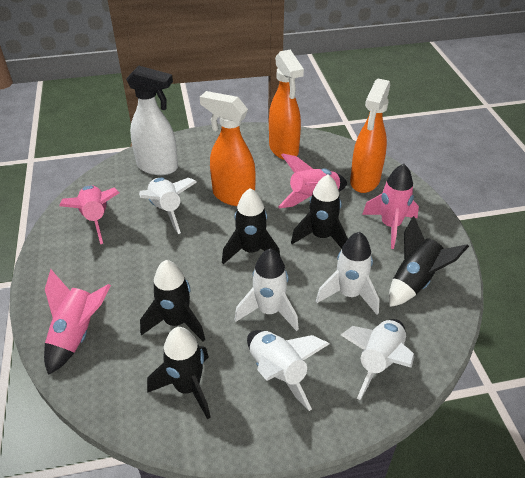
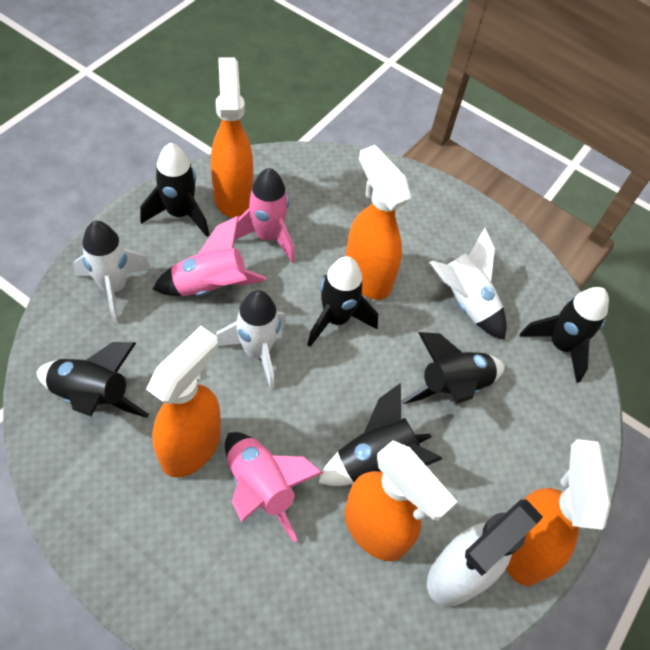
black rocket: [140,260,205,342] [147,327,210,419] [222,188,280,264] [291,174,348,249] [389,216,469,307] = 5 -> [37,342,149,418] [140,143,209,237] [307,256,378,347] [318,383,442,486] [401,332,505,404] [520,287,609,383] = 6
orange spray bottle: [200,91,256,206] [269,49,304,160] [350,79,390,193] = 3 -> [146,326,221,478] [211,58,253,218] [345,440,457,561] [346,145,411,300] [506,439,611,586] = 5
pink rocket: [44,269,111,375] [59,185,120,244] [278,153,347,208] [362,164,419,249] = 4 -> [153,216,267,296] [225,432,323,542] [234,168,295,263] = 3
white rocket: [139,178,196,234] [235,249,299,331] [247,330,329,411] [316,232,380,315] [341,319,414,400] = 5 -> [73,221,151,324] [216,290,286,389] [428,228,507,340] = 3

